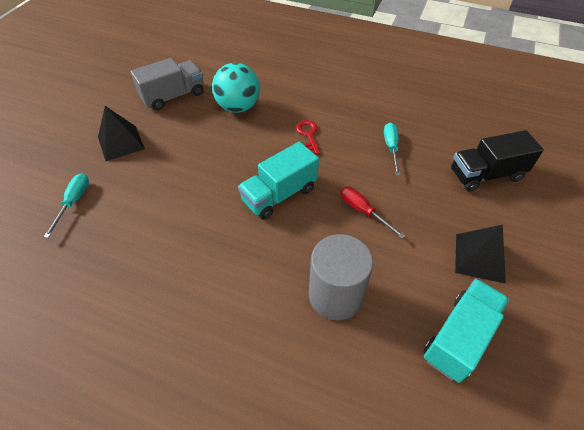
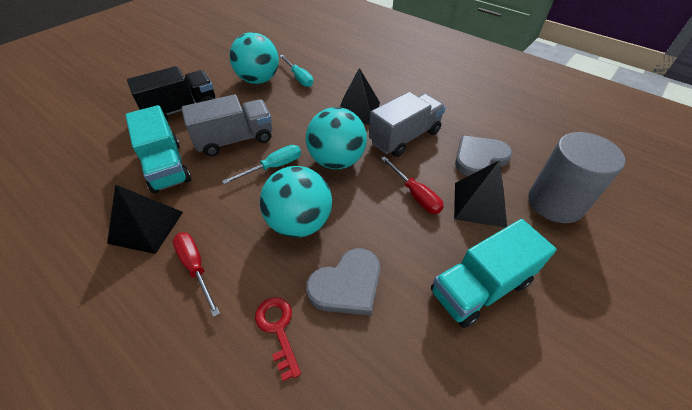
black pyramid: [98,106,145,161] [455,225,506,284] = 2 -> [107,184,183,254] [340,68,380,125] [454,161,507,228] = 3
grey heart: none = 0 -> [306,248,380,315] [455,136,512,176] = 2
grey truck: [131,58,204,110] = 1 -> [181,94,272,157] [369,92,446,157] = 2
red screwdriver: [340,186,405,239] = 1 -> [173,232,220,317] [381,156,444,214] = 2
turquoise ball: [212,63,260,113] = 1 -> [229,32,279,84] [260,166,332,238] [306,107,367,169] = 3

